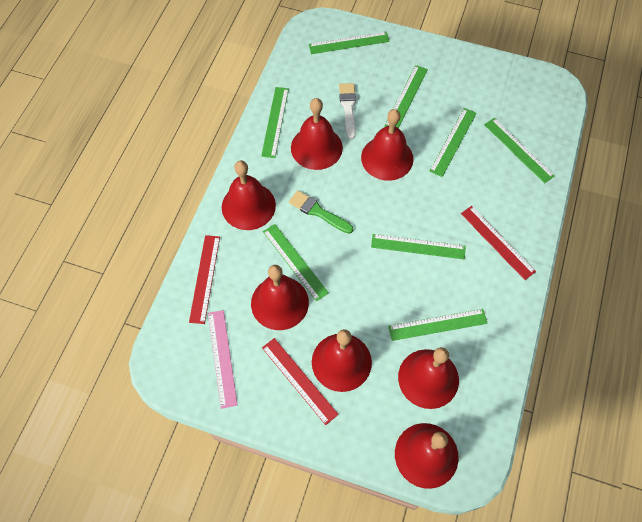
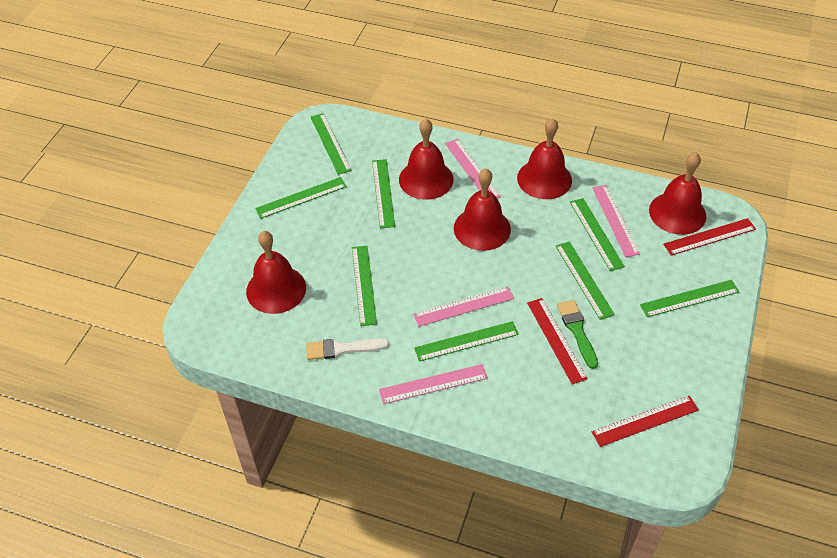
pink ruler: [208,310,238,409] = 1 -> [379,364,488,404] [413,286,514,327] [445,139,501,198] [592,185,640,257] = 4
red bell: [222,161,276,230] [251,265,309,330] [291,98,343,170] [312,329,372,392] [361,109,414,181] [395,423,459,489] [398,347,459,409] = 7 -> [246,231,306,314] [399,119,454,200] [454,169,511,251] [517,118,572,199] [649,153,706,235] = 5

